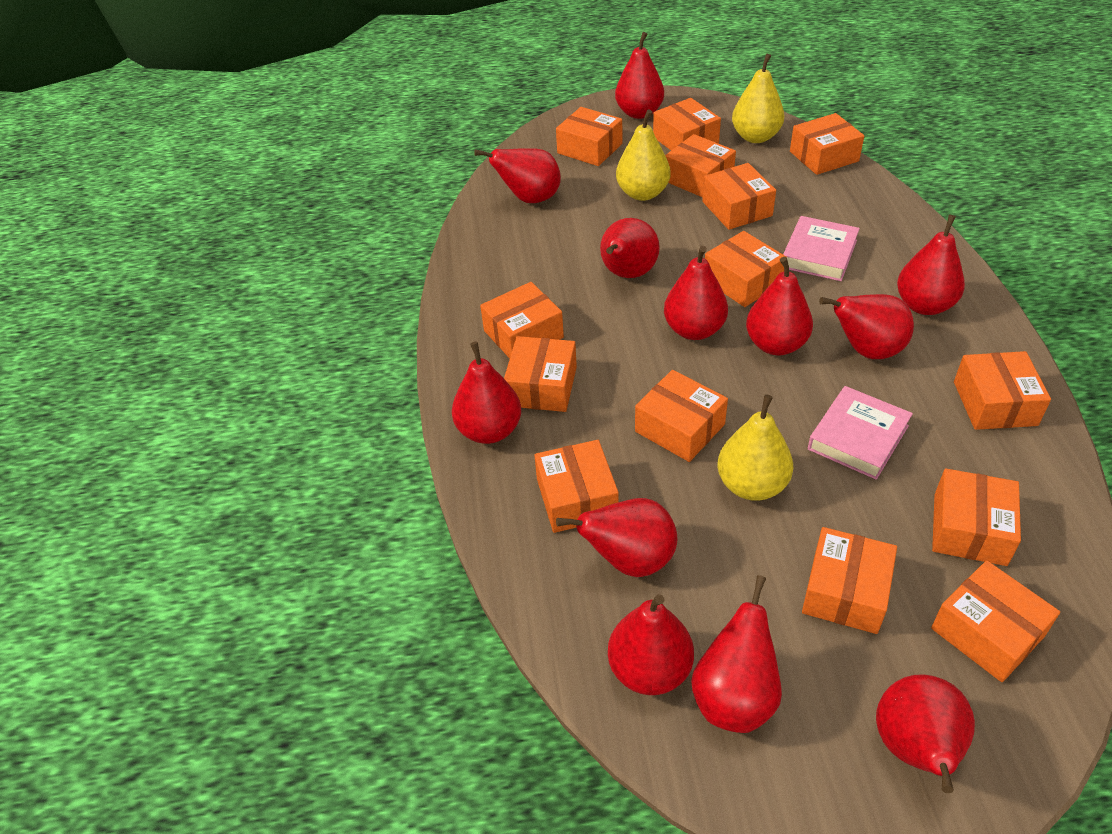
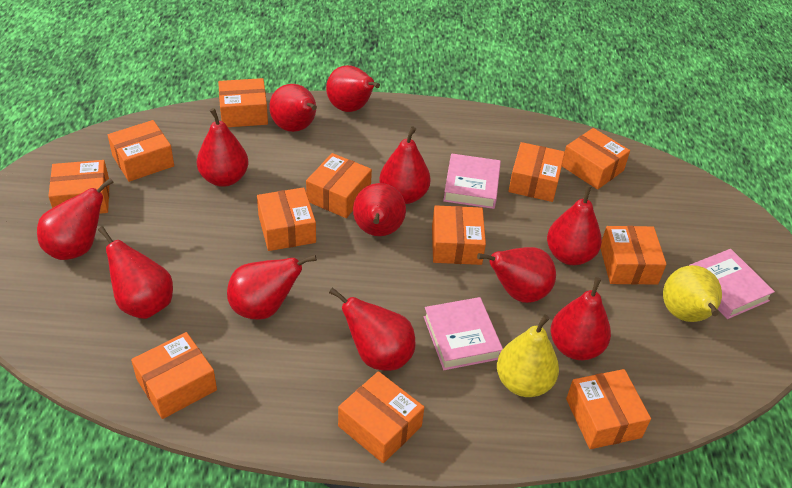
orange box: [480,282,564,358] [504,336,577,412] [534,440,619,533] [556,107,622,166] [635,370,728,462] [653,98,721,150] [665,134,736,197] [702,163,776,230] [705,231,787,307] [790,113,864,175] [802,527,897,634] [931,561,1060,682] [932,468,1021,566] [954,351,1051,430] = 14 -> [49,160,109,214] [108,120,174,182] [131,332,217,419] [218,78,268,127] [257,187,316,251] [306,153,372,218] [338,371,424,463] [432,205,486,265] [508,142,565,202] [562,128,630,190] [566,369,651,449] [600,226,667,285] = 12
pink book: [783,216,860,281] [808,386,913,480] = 2 -> [424,297,503,370] [443,153,501,209] [689,249,775,319] = 3
yellow pear: [616,110,671,201] [717,394,793,501] [732,53,784,143] = 3 -> [497,314,559,397] [663,265,722,322] = 2

